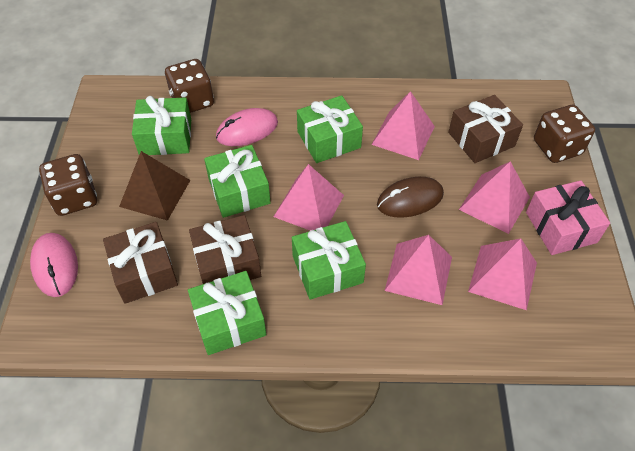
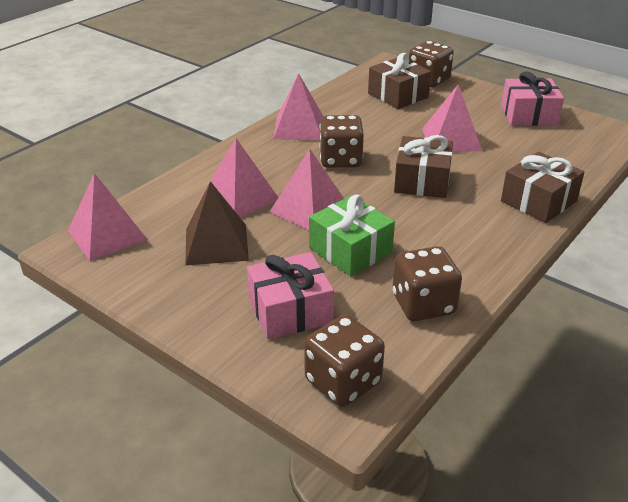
brown dice: [39,154,97,216] [165,59,214,113] [534,105,595,163] = 3 -> [304,315,385,407] [319,115,364,168] [392,246,462,321] [409,41,454,87] = 4
brown mouse: [377,177,444,218] = 1 -> none = 0
green gift: [132,96,191,155] [188,271,266,355] [204,145,271,218] [292,221,366,300] [297,95,363,163] = 5 -> [309,194,395,276] = 1
pink gift: [526,180,610,255] = 1 -> [247,252,334,339] [501,71,564,126] = 2
pink mouse: [30,233,78,297] [216,108,278,146] = 2 -> none = 0

